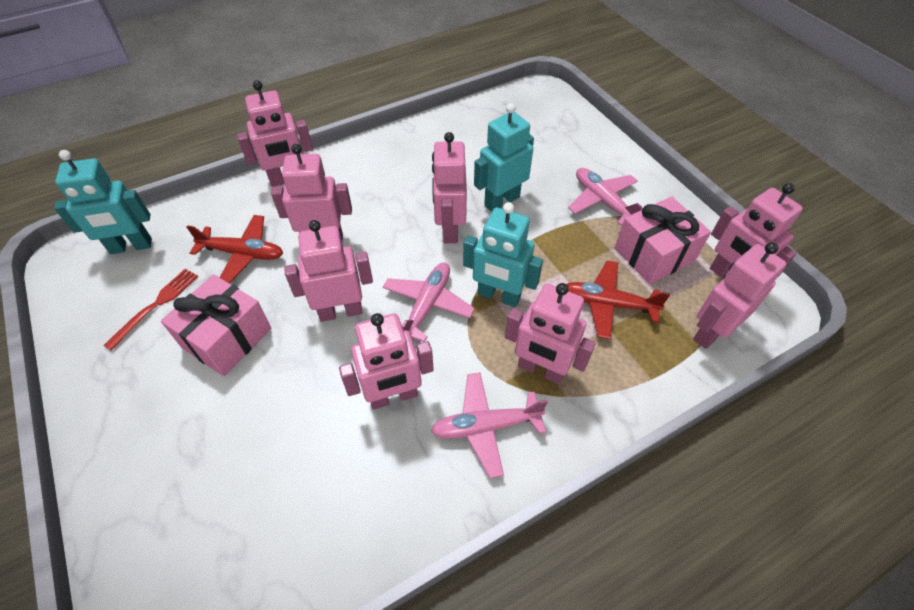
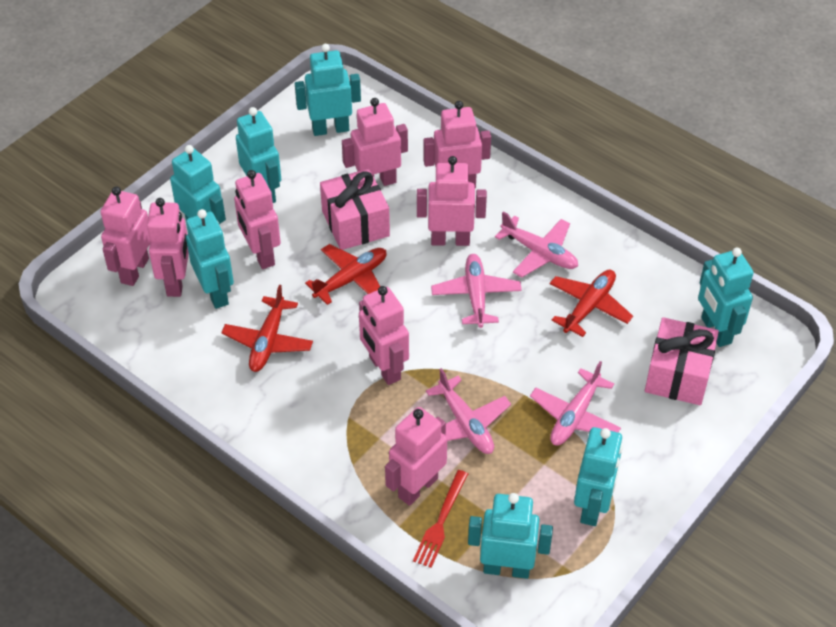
pink plane: [383,263,475,342] [431,372,548,478] [568,168,642,226] = 3 -> [426,368,511,454] [431,254,522,328] [495,212,578,278] [530,361,621,446] = 4
red plane: [187,215,283,284] [566,261,670,339] = 2 -> [221,285,313,372] [305,244,387,305] [550,270,633,337] = 3
turquoise robot: [54,150,152,254] [463,202,543,307] [474,103,534,212] = 3 -> [170,145,226,224] [186,209,234,309] [236,107,281,203] [295,44,361,136] [468,493,553,579] [574,427,623,526] [698,247,754,347] = 7

